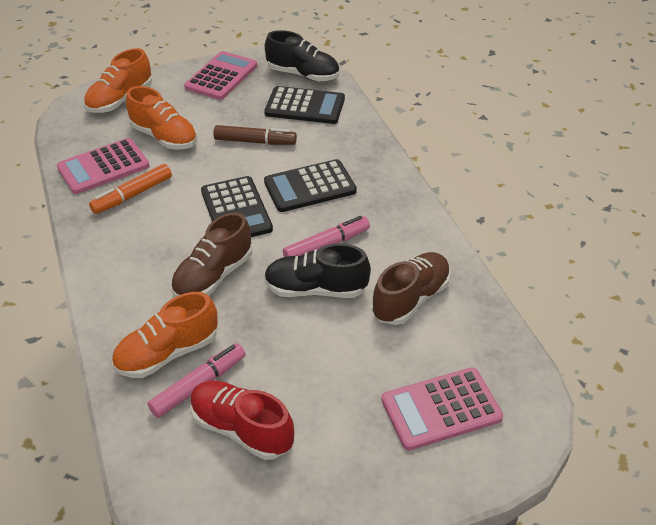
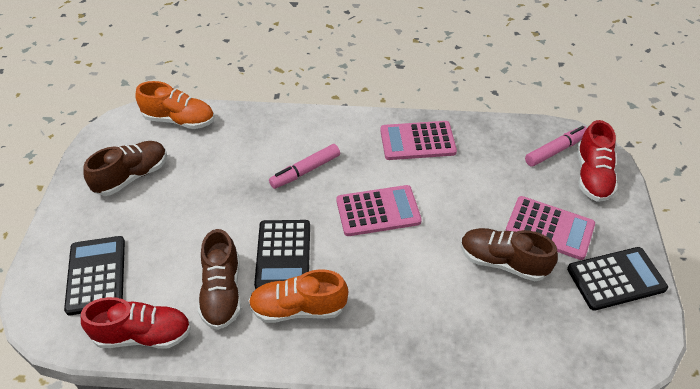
black shoe: [264,244,371,298] [265,30,339,81] = 2 -> none = 0
brown marker: [213,125,297,145] = 1 -> none = 0
brown shoe: [171,212,252,297] [372,252,451,325] = 2 -> [83,141,167,196] [198,229,241,330] [461,228,558,281] = 3
orange marker: [89,164,172,214] = 1 -> none = 0
orange shoe: [84,48,152,113] [112,292,218,378] [126,86,197,150] = 3 -> [135,81,214,129] [249,269,348,323] = 2
red shoe: [190,381,294,460] = 1 -> [81,297,191,349] [577,120,618,202] = 2

